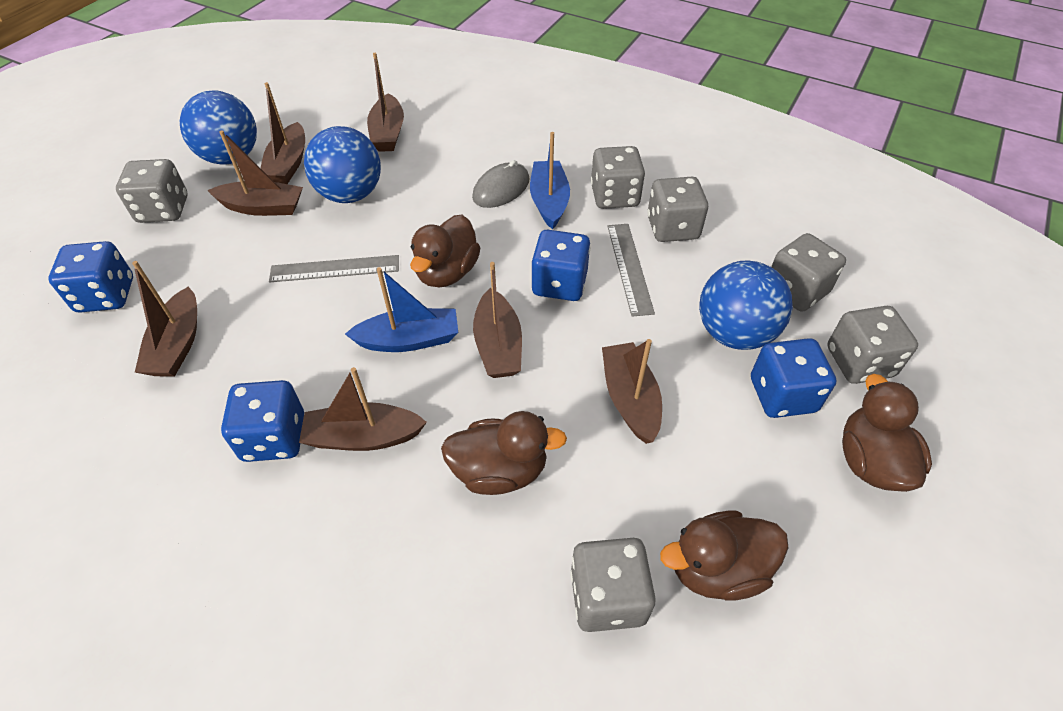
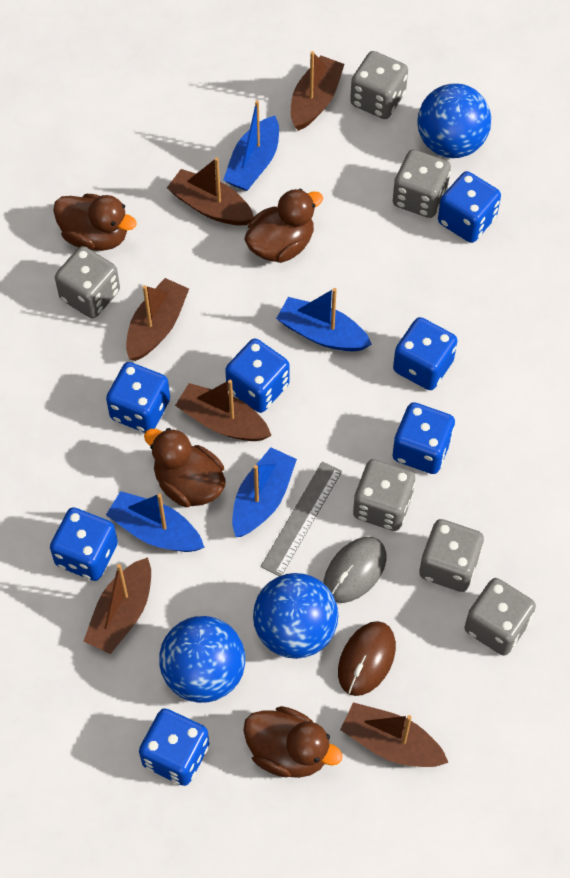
blue boat: [345,267,458,352] [530,132,570,229] = 2 -> [106,491,205,552] [223,100,279,191] [232,447,297,537] [276,288,372,351] = 4
blue dice: [48,241,133,313] [221,380,304,462] [531,230,590,301] [751,338,836,418] = 4 -> [50,507,118,581] [106,362,170,433] [139,708,209,786] [225,338,290,413] [393,317,458,390] [393,402,455,474] [438,171,501,243] = 7
brown boat: [132,261,197,376] [207,131,303,216] [261,82,305,184] [299,367,427,451] [367,53,404,152] [473,262,522,378] [602,339,662,444] = 7 -> [83,557,151,654] [126,278,189,361] [167,157,254,226] [175,380,271,441] [291,51,344,131] [340,702,449,767] = 6
brown mouse: none = 0 -> [338,621,396,696] = 1
grey ruler: [269,255,399,282] [608,224,655,317] = 2 -> [261,461,342,576] = 1

